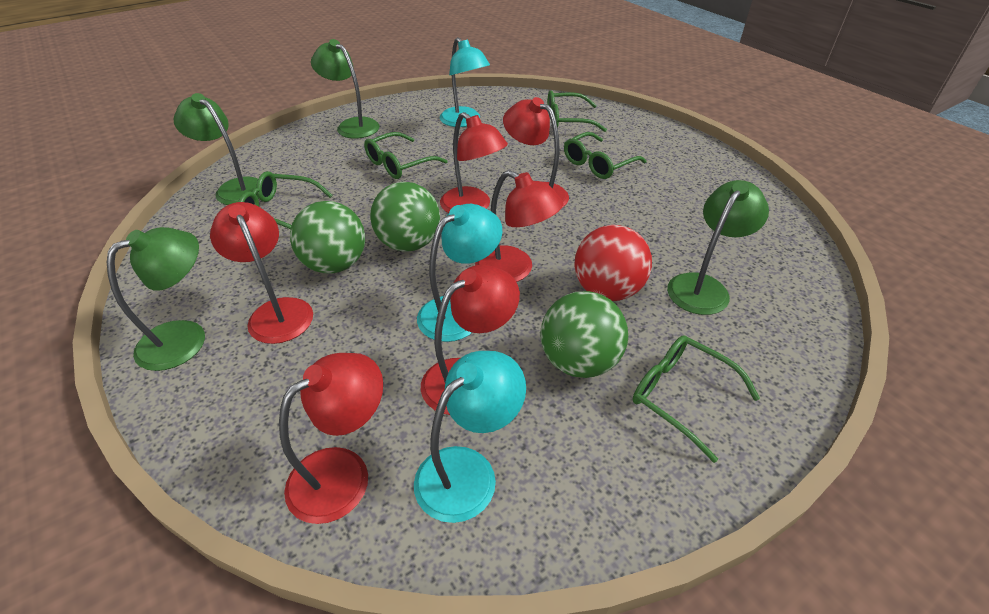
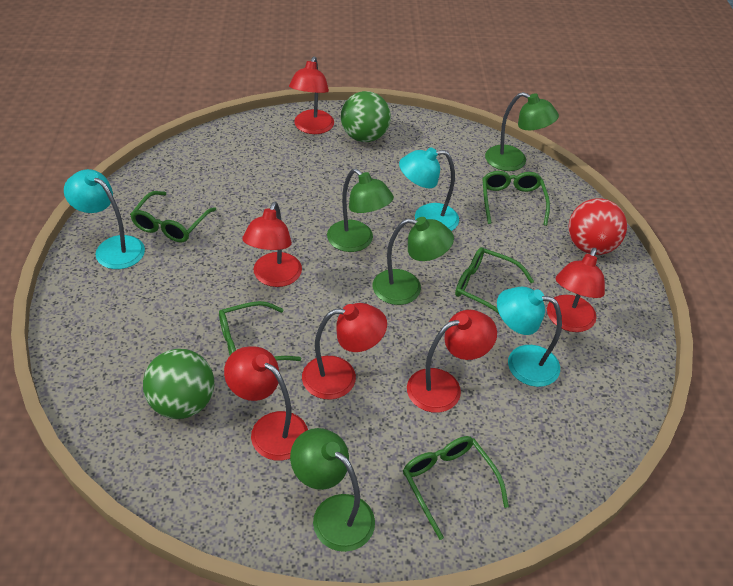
green ball: [290,201,365,274] [370,182,440,251] [540,291,628,378] = 3 -> [143,349,214,419] [341,91,391,142] = 2

